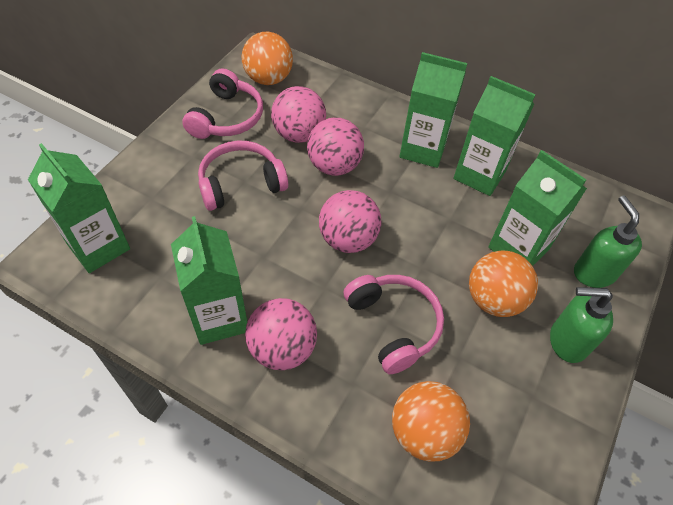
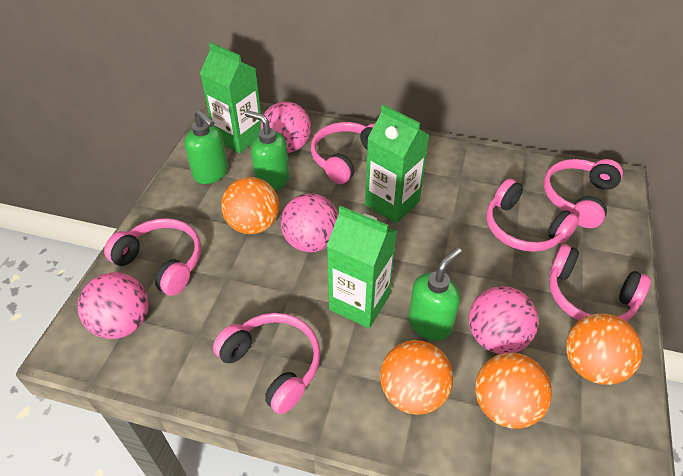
green carton: [28,143,130,273] [171,216,247,345] [399,52,467,168] [453,76,536,196] [488,150,587,266] = 5 -> [200,42,261,153] [327,206,397,328] [365,105,429,223] = 3
green soap dispenser: [550,287,613,363] [574,195,642,288] = 2 -> [184,110,228,184] [245,110,289,191] [408,247,462,341] = 3
orange ball: [241,32,293,85] [392,381,470,462] [469,251,538,317] = 3 -> [221,177,279,234] [380,340,453,415] [475,353,552,429] [566,314,643,385] = 4
pink headphones: [182,68,263,139] [198,141,288,211] [344,275,444,374] = 3 -> [104,218,201,296] [213,313,321,414] [311,122,375,184] [486,179,579,252] [543,159,623,228] [549,244,651,322] = 6

